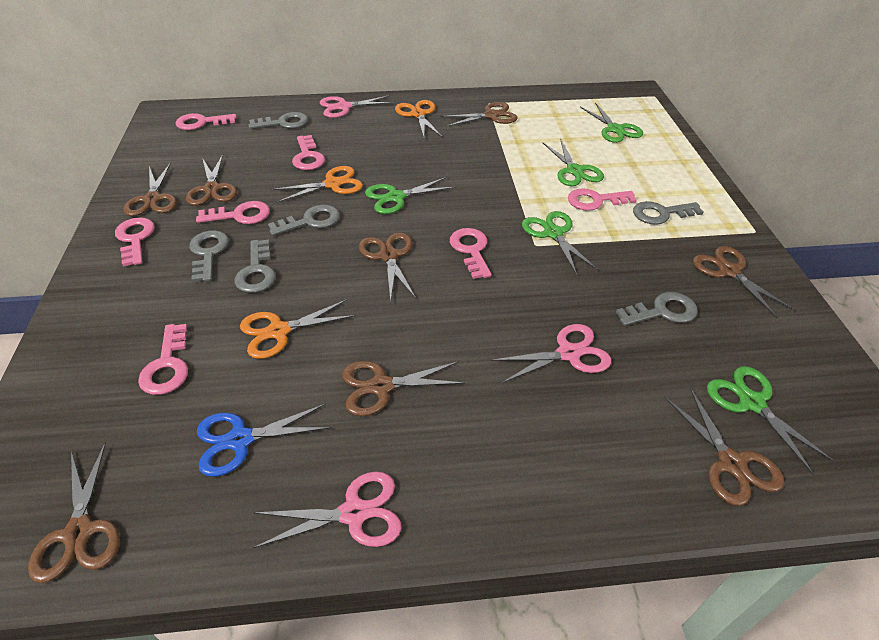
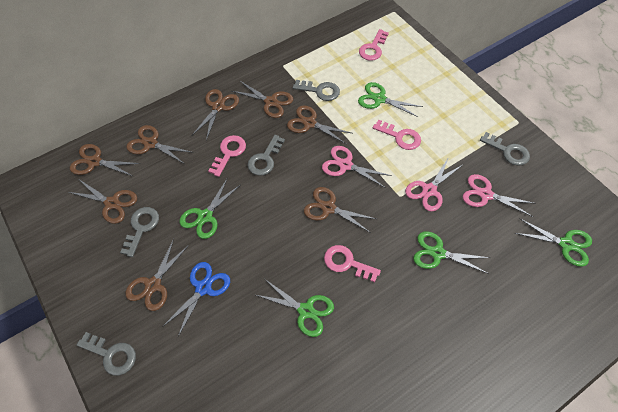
grey key: [189,230,229,282] [234,240,276,293] [248,112,308,129] [268,204,340,236] [616,292,698,326] [633,201,703,225] = 6 -> [77,332,136,376] [120,207,159,257] [247,135,285,176] [293,80,340,101] [480,132,530,166] = 5
orange scissors: [240,299,356,359] [271,166,363,203] [395,100,442,137] = 3 -> none = 0
pink key: [115,217,155,267] [138,324,188,395] [175,113,237,130] [196,201,270,224] [292,135,325,170] [450,228,492,279] [568,188,637,211] = 7 -> [208,135,246,177] [324,245,381,282] [359,29,389,61] [373,119,421,150] = 4

